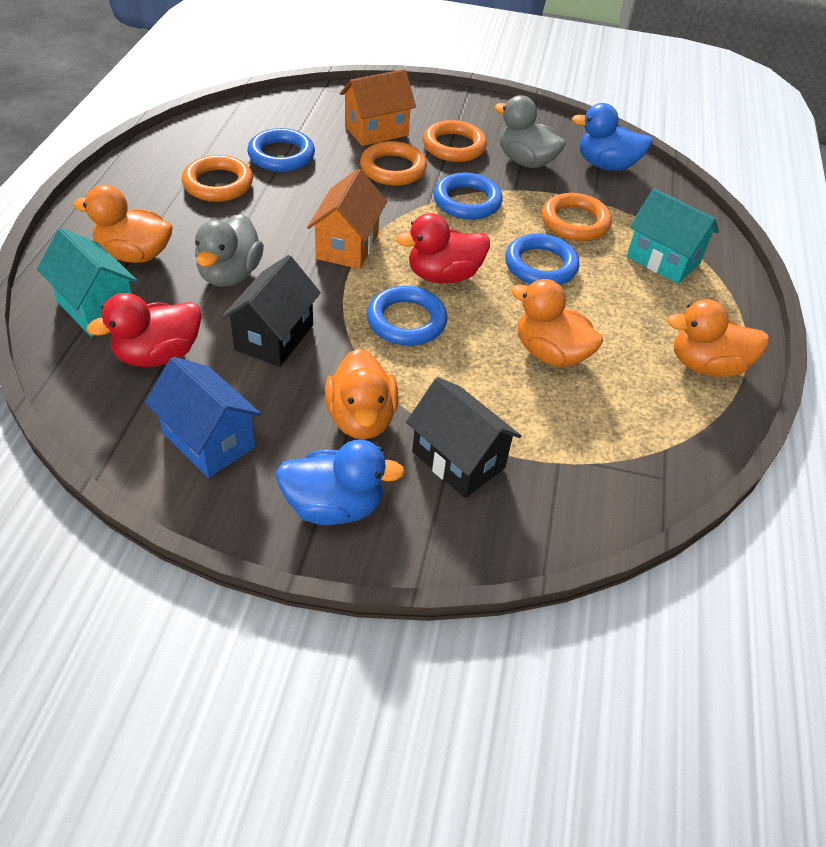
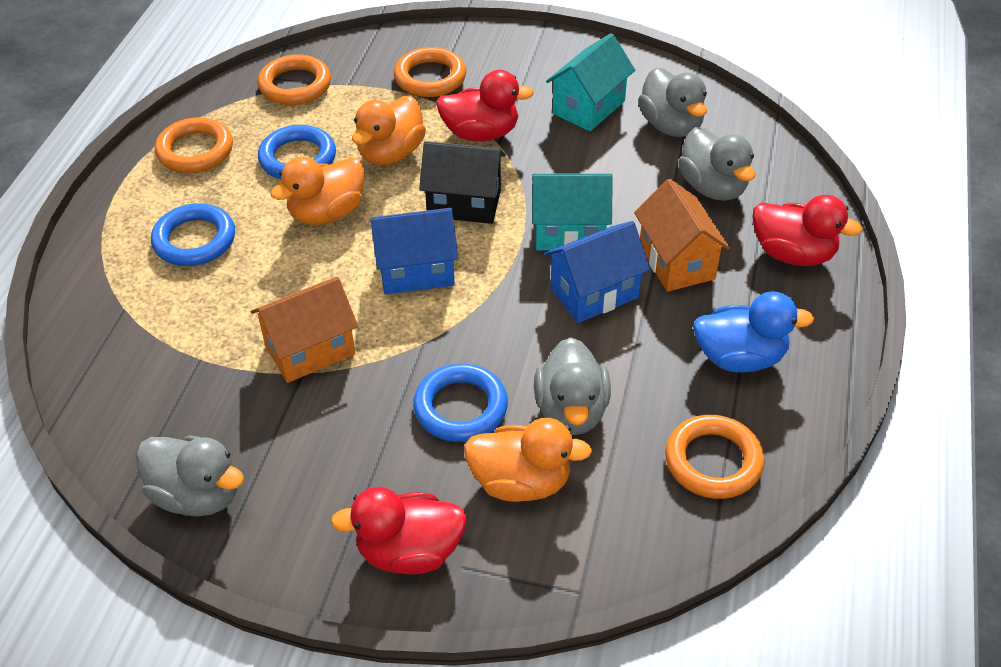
black house: [221,255,321,367] [406,377,522,498] = 2 -> [419,141,506,224] = 1
blue duck: [276,440,405,525] [571,103,653,171] = 2 -> [693,291,814,373] = 1
blue house: [145,357,262,478] = 1 -> [370,208,458,294] [544,221,650,323] = 2
blue ring: [247,128,315,172] [367,286,448,346] [433,173,503,220] [505,234,579,285] = 4 -> [151,203,235,266] [258,125,336,179] [413,364,508,442] = 3
grey duck: [195,214,264,287] [494,95,566,168] = 2 -> [136,436,244,516] [534,338,611,435] [638,68,707,137] [678,127,755,201] = 4
orange duck: [73,185,173,263] [325,348,399,439] [511,279,603,367] [667,299,769,377] = 4 -> [270,157,365,225] [352,96,426,165] [464,418,592,502] = 3
red duck: [87,293,201,367] [396,213,490,284] = 2 -> [330,487,467,575] [436,70,534,141] [753,195,862,266] = 3

